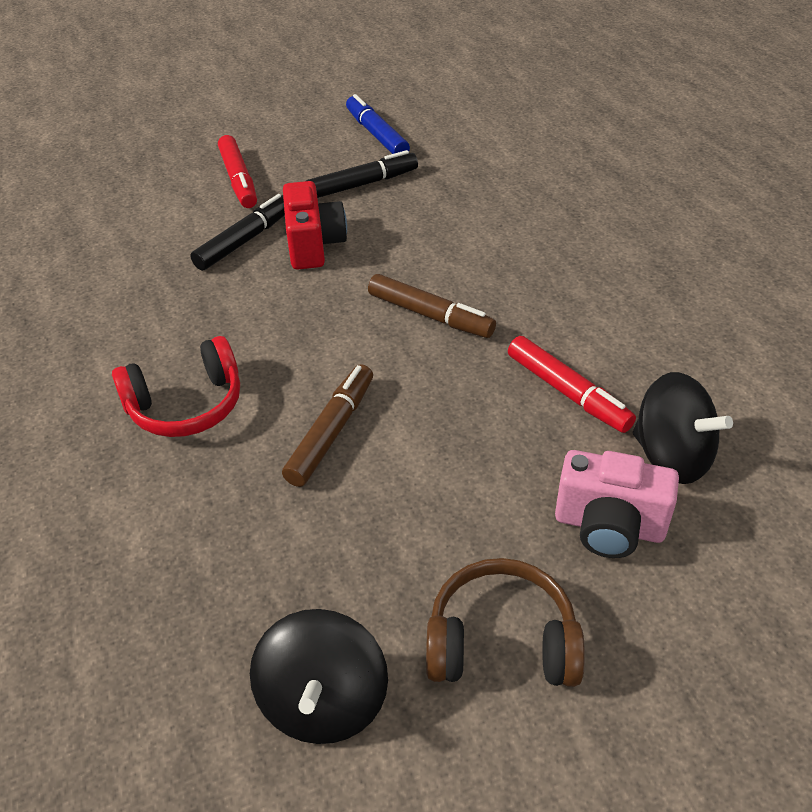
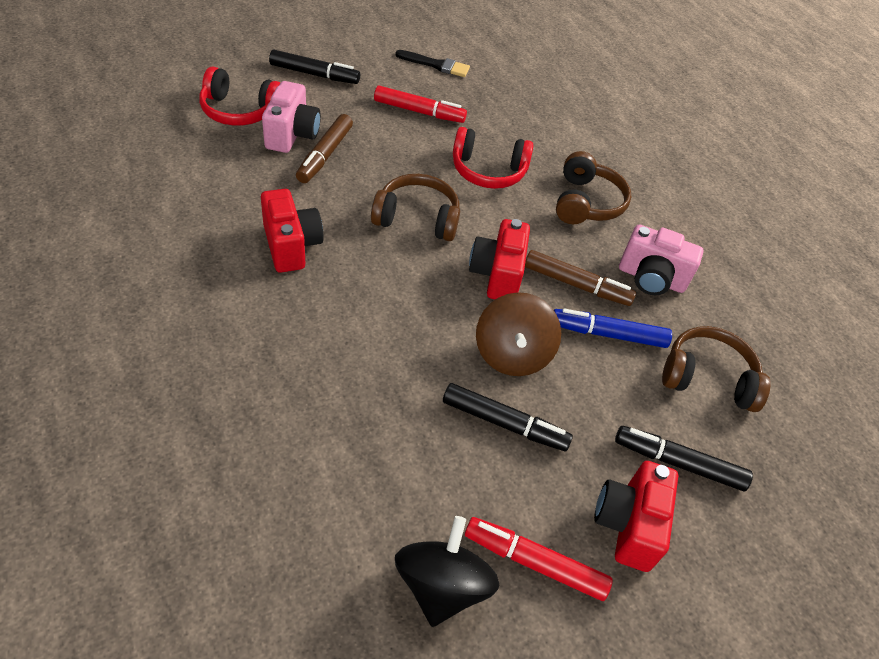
black brush: none = 0 -> [395,50,470,77] = 1
black marker: [190,194,285,271] [306,150,418,198] = 2 -> [269,49,360,84] [443,383,573,451] [615,426,753,491] = 3
black spinning top: [250,609,388,744] [633,372,733,484] = 2 -> [395,516,499,627] = 1
brown headphones: [426,558,585,687] = 1 -> [371,174,460,241] [556,151,631,224] [662,326,771,412] = 3
brown spinning top: none = 0 -> [476,292,561,376] = 1
pink camera: [555,450,679,558] = 1 -> [262,81,321,153] [619,225,704,295] = 2
red camera: [283,181,347,270] = 1 -> [261,189,324,273] [469,219,530,300] [594,461,678,572] = 3
red headphones: [112,336,240,437] = 1 -> [199,66,280,126] [453,127,533,189] = 2

